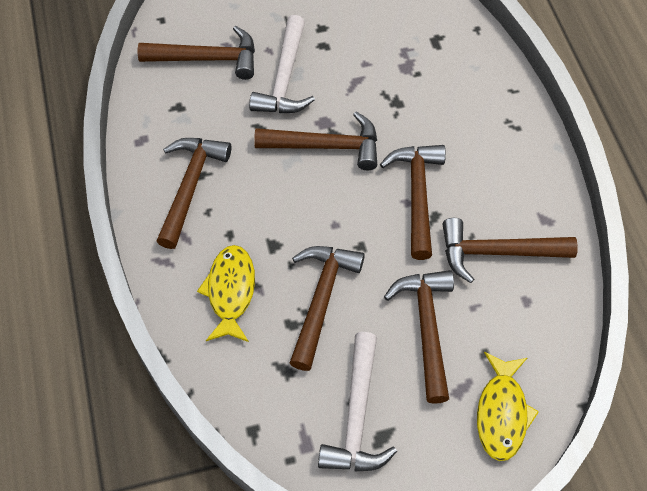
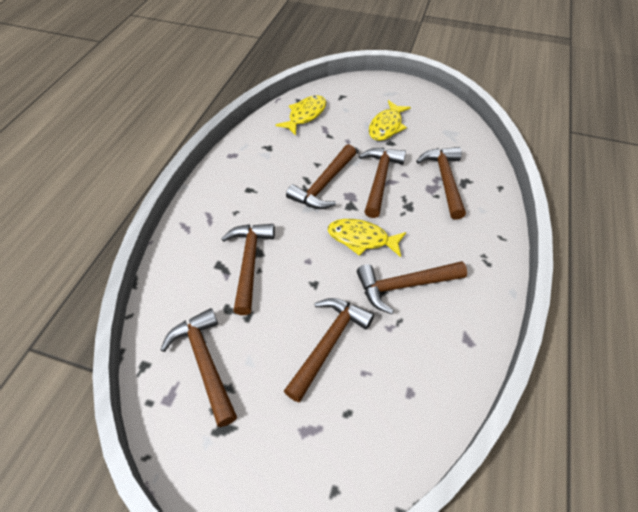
white hammer: [249,15,315,113] [318,332,397,472] = 2 -> none = 0
yellow fish: [197,245,255,342] [477,352,539,461] = 2 -> [276,95,326,135] [328,219,406,257] [369,100,411,141] = 3

